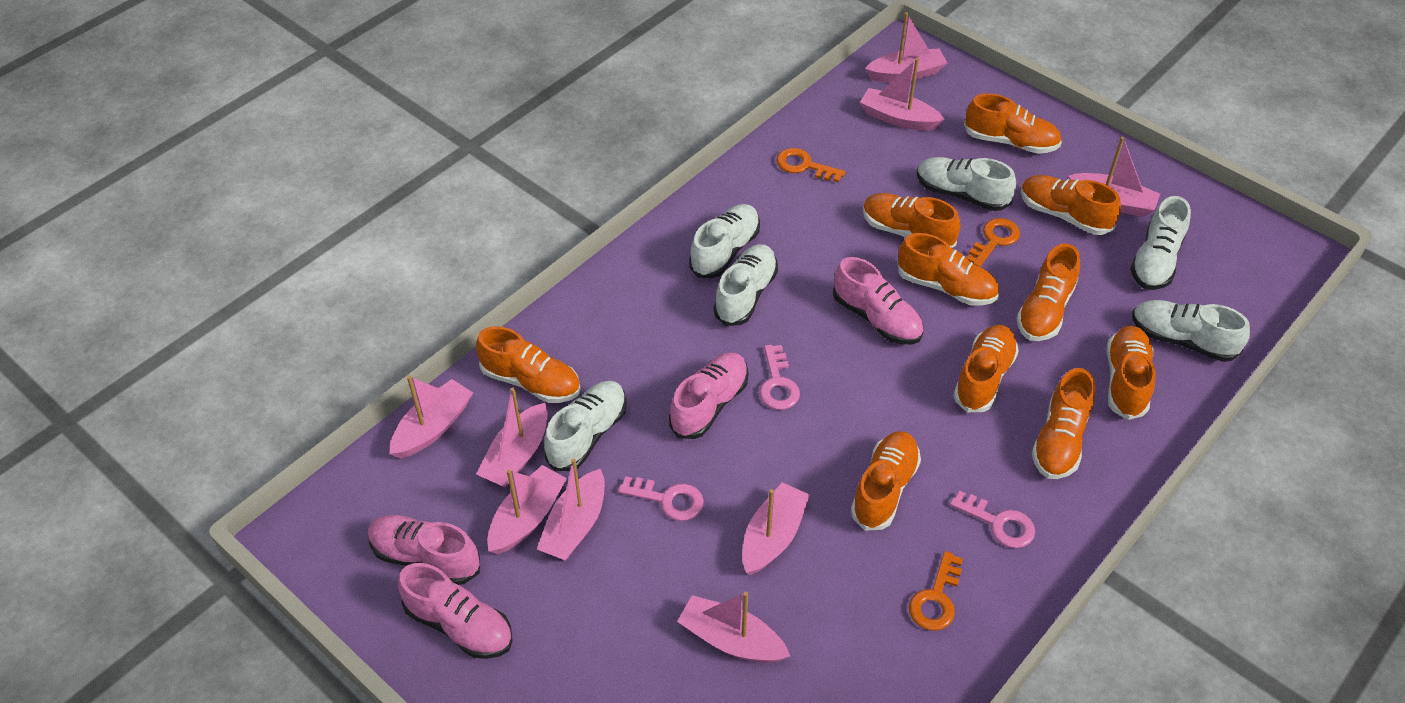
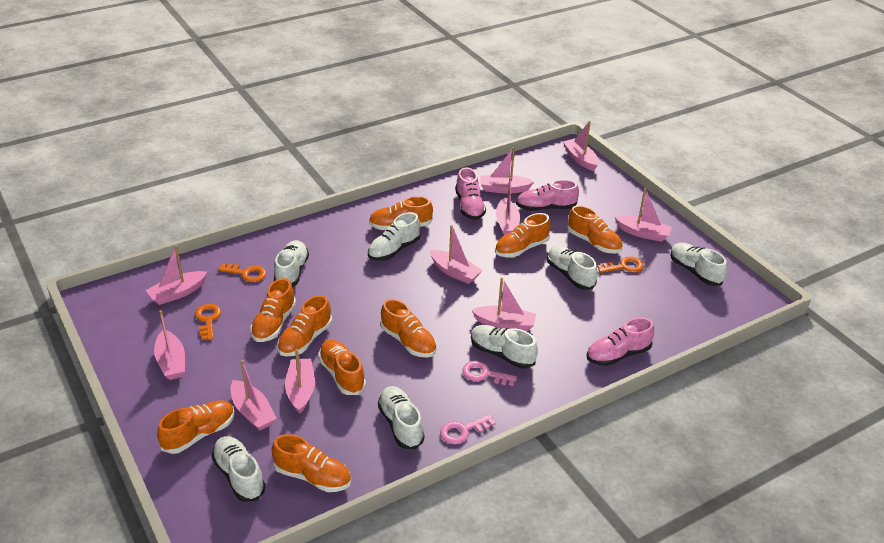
orange shoe: [476,326,580,403] [851,431,921,531] [863,193,961,248] [897,233,999,306] [953,325,1019,413] [964,93,1062,154] [1016,243,1080,341] [1021,175,1121,235] [1032,368,1096,479] [1106,326,1156,420] = 10 -> [157,400,235,454] [250,278,296,342] [272,434,351,492] [277,295,332,357] [318,339,366,395] [369,196,433,230] [380,299,437,357] [495,213,551,258] [567,205,623,253] = 9
pink boat: [390,375,473,458] [476,388,548,487] [487,465,567,554] [537,458,605,560] [677,592,790,663] [742,482,810,575] [860,58,945,130] [865,12,947,82] [1068,137,1160,217] = 9 -> [145,245,207,305] [154,310,185,380] [231,360,277,431] [285,349,315,414] [430,225,483,284] [471,277,536,332] [480,147,534,193] [496,177,520,235] [563,121,599,171] [615,188,672,242] = 10
pink key: [618,476,704,521] [759,345,800,410] [950,490,1035,548] = 3 -> [440,414,496,444] [462,361,517,386] = 2
pink shoe: [368,515,480,585] [398,563,512,659] [669,352,749,439] [833,257,923,344] = 4 -> [455,167,486,220] [516,180,579,211] [587,317,654,366] = 3
white shoe: [544,381,627,471] [689,204,760,278] [714,244,778,326] [917,157,1016,211] [1130,196,1191,290] [1132,300,1250,362] = 6 -> [212,436,266,502] [274,240,309,287] [368,212,421,261] [378,386,425,449] [471,325,538,369] [547,245,598,290] [670,243,727,286] = 7

